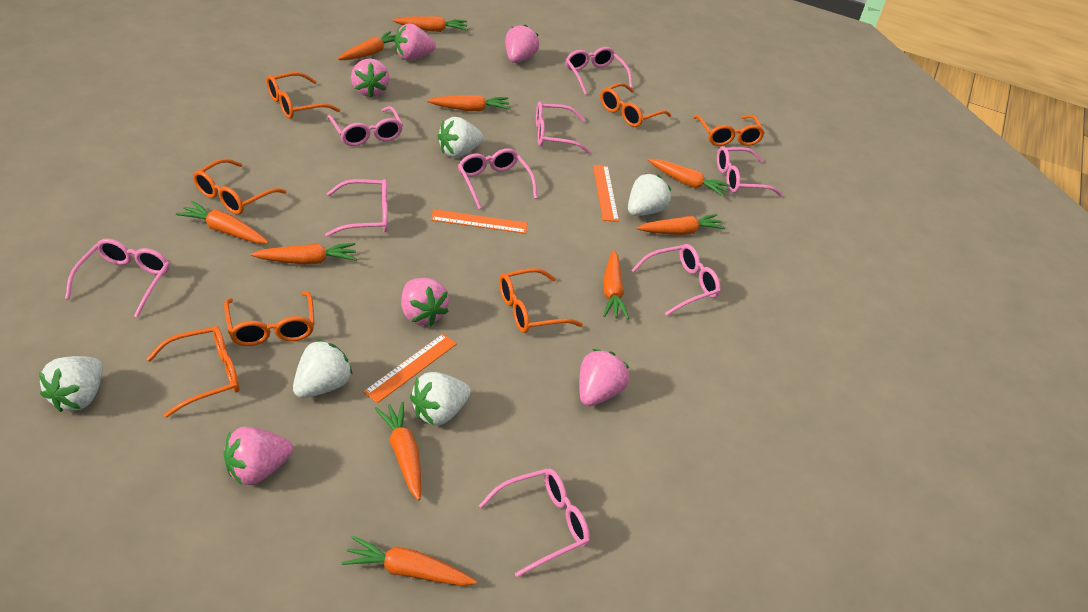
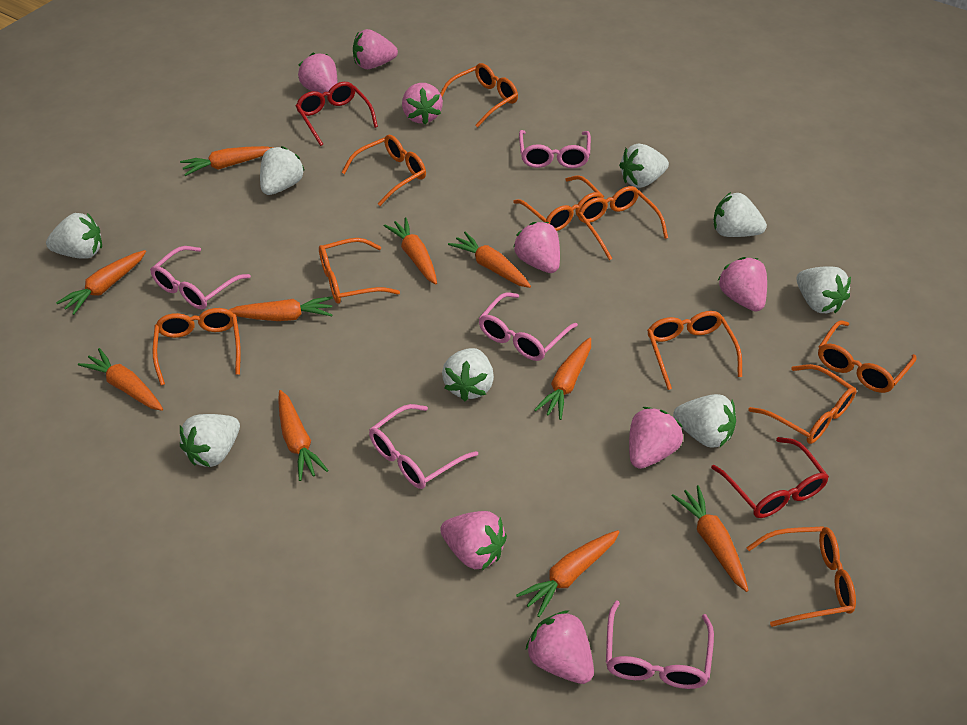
orange glasses: [147,326,239,418] [193,159,287,215] [224,291,315,346] [266,72,340,119] [499,268,583,333] [600,83,671,127] [693,115,765,146] = 7 -> [153,308,241,385] [319,238,400,304] [341,135,426,206] [440,63,518,127] [513,175,604,231] [578,186,668,260] [647,311,742,390] [746,526,856,627] [748,364,857,444] [818,320,917,393] = 10
orange ruler: [363,334,457,403] [431,209,527,234] [593,165,619,222] = 3 -> none = 0
pink glasses: [65,238,170,318] [325,179,388,237] [327,106,403,146] [458,148,537,209] [479,468,590,577] [536,102,591,154] [566,47,633,95] [631,244,721,316] [717,146,783,197] = 9 -> [150,246,251,309] [369,404,478,489] [479,292,578,361] [519,130,591,168] [606,600,714,689] = 5
pink strawberry: [224,427,293,485] [351,58,390,98] [395,23,436,60] [401,278,449,326] [505,24,539,63] [579,349,630,406] = 6 -> [298,53,337,96] [353,29,398,69] [402,83,443,125] [440,511,507,570] [513,222,560,273] [526,610,594,684] [629,407,683,469] [718,257,767,312] = 8
red glasses: none = 0 -> [296,82,378,146] [711,437,829,518] = 2
white strawberry: [39,356,103,412] [293,340,353,398] [410,372,471,425] [437,117,483,158] [628,173,671,216] = 5 -> [46,213,102,259] [180,414,240,467] [260,146,305,195] [442,348,494,401] [619,144,669,188] [673,394,736,448] [713,192,767,237] [797,266,851,313] = 8

